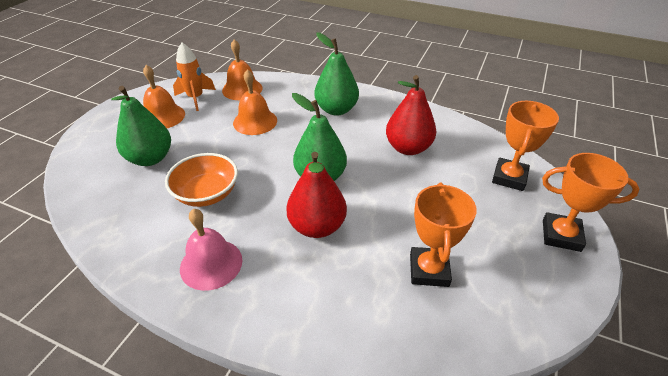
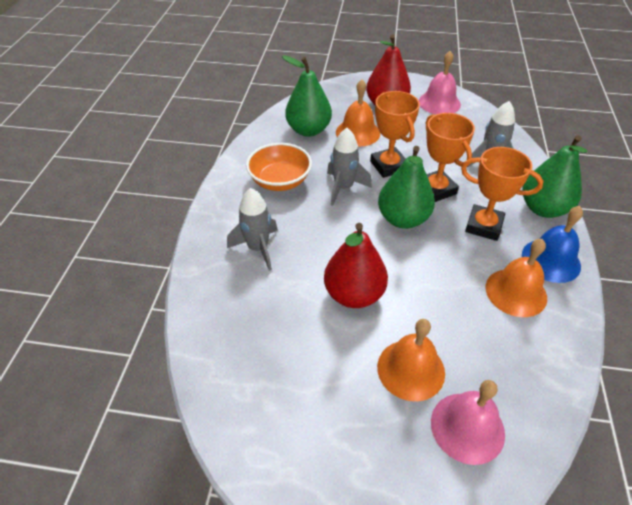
blue bell: none = 0 -> [522,206,583,283] = 1
grey rocket: none = 0 -> [227,188,278,271] [327,128,372,206] [467,101,515,168] = 3
orange rocket: [173,43,216,111] = 1 -> none = 0
pink bell: [180,209,242,291] = 1 -> [419,51,461,114] [431,380,505,465] = 2

